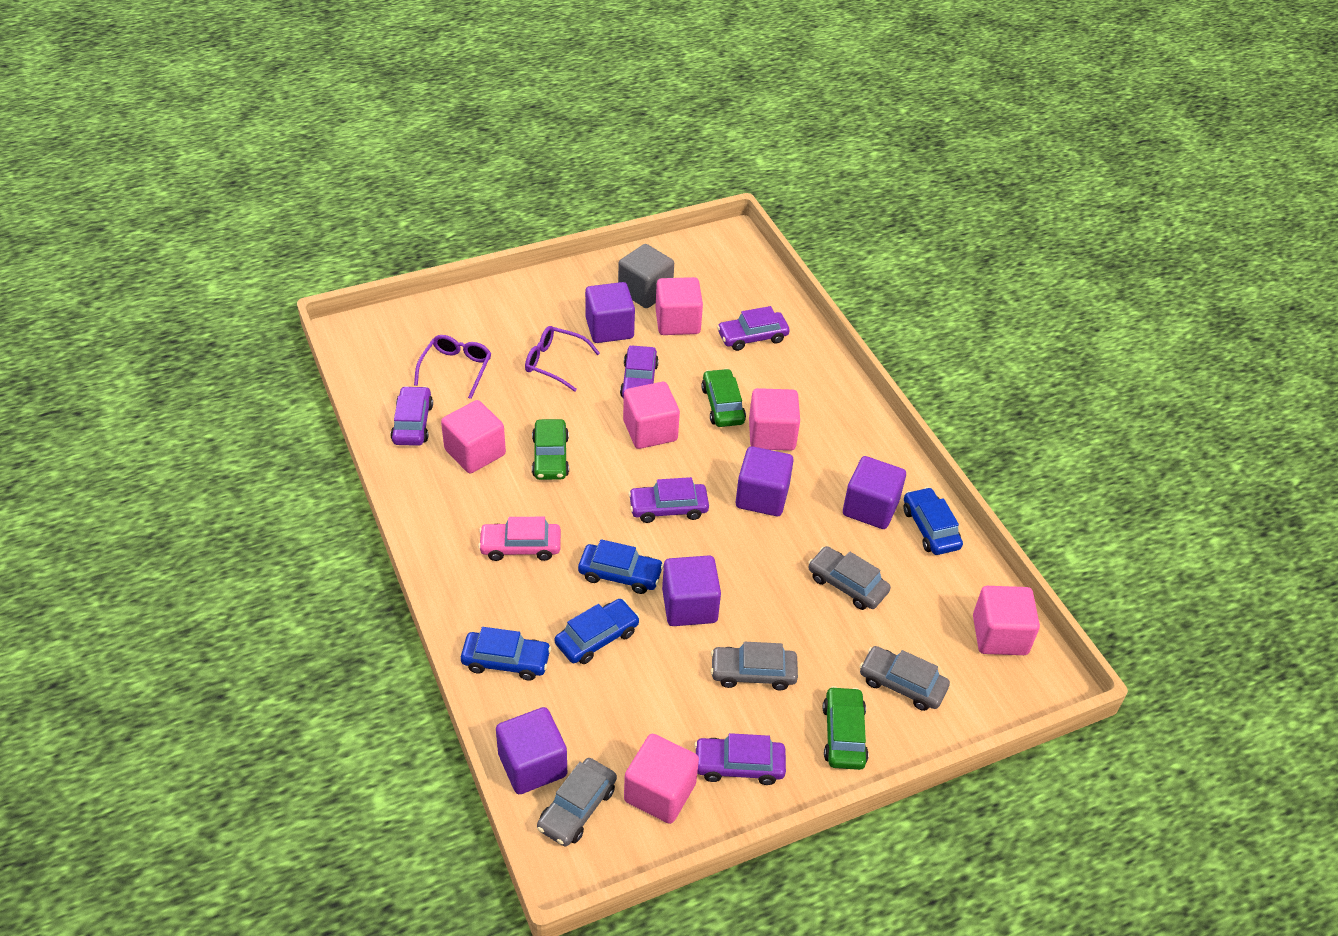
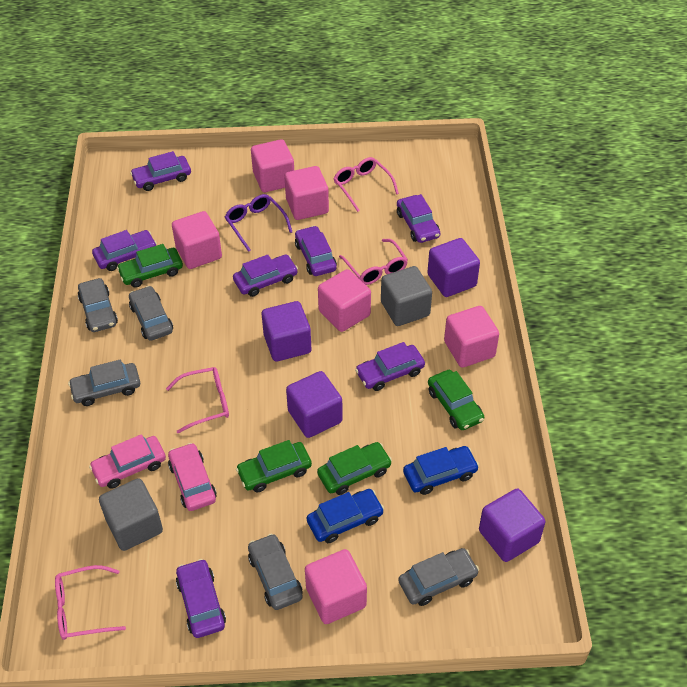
blue car: [461,627,551,681] [555,599,640,664] [578,539,664,594] [903,487,963,555] = 4 -> [307,489,384,543] [403,446,479,495] = 2
green car: [532,419,569,480] [701,368,746,427] [823,686,869,770] = 3 -> [117,244,183,288] [236,440,312,492] [317,442,392,495] [428,370,484,430] = 4
grey car: [537,758,617,846] [711,642,798,690] [808,546,891,610] [860,646,950,711] = 4 -> [68,360,140,406] [78,278,118,332] [129,286,173,341] [248,534,303,610] [398,548,479,606] = 5
grey cube: [618,244,674,308] = 1 -> [99,478,163,551] [381,266,432,326] = 2
pink car: [478,517,561,561] = 1 -> [89,434,166,489] [168,443,217,511] = 2
pink glasses: none = 0 -> [55,565,126,640] [166,367,229,433] [333,157,399,212] [339,239,408,285] = 4
purple car: [391,386,433,446] [620,346,659,399] [628,477,709,523] [694,733,786,785] [717,306,790,351] = 5 -> [92,230,157,271] [130,151,191,191] [176,559,226,638] [233,255,298,297] [295,226,337,276] [355,342,425,391] [397,194,440,243] = 7
purple cube: [496,707,567,794] [585,282,635,343] [662,555,721,626] [736,446,794,516] [843,456,906,529] = 5 -> [262,301,311,362] [286,371,343,438] [427,238,480,297] [479,488,545,562] = 4
purple glasses: [414,335,492,399] [525,326,600,392] = 2 -> [225,194,292,252] = 1

